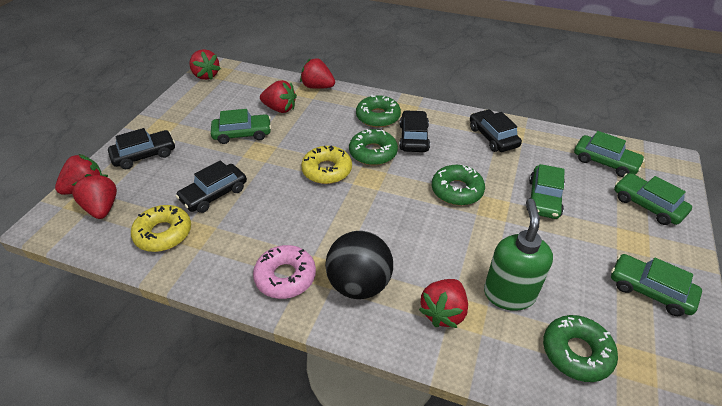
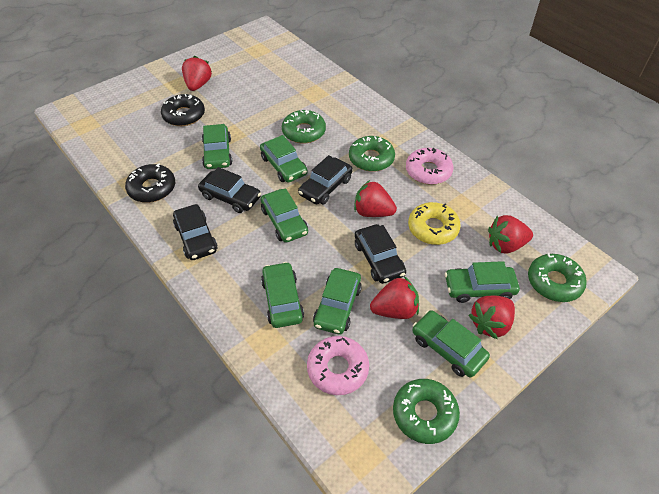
black ball: [325,231,393,299] = 1 -> none = 0
black donut: none = 0 -> [125,164,175,203] [161,94,205,126] = 2
green car: [211,109,271,144] [526,164,565,219] [574,131,645,177] [611,254,702,316] [614,173,692,225] = 5 -> [202,124,233,169] [260,135,308,183] [261,188,308,243] [261,262,304,328] [313,268,362,334] [412,310,490,378] [445,261,520,303] = 7
green soap dispenser: [484,199,553,311] = 1 -> none = 0
pink donut: [253,245,316,299] = 1 -> [307,336,369,395] [406,148,453,185] = 2
red strawberry: [55,154,102,195] [72,174,117,219] [189,49,221,80] [260,80,297,113] [300,58,335,89] [419,279,468,328] = 6 -> [182,56,212,91] [354,180,397,217] [370,276,419,319] [469,296,515,339] [488,215,533,254] = 5
yellow donut: [131,205,191,252] [301,146,352,184] = 2 -> [408,202,461,245] = 1

